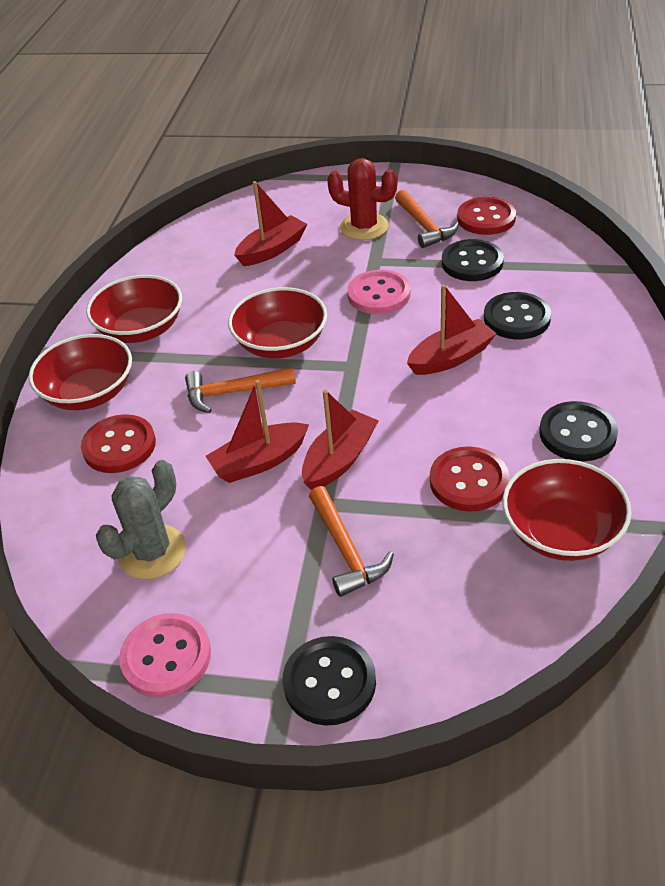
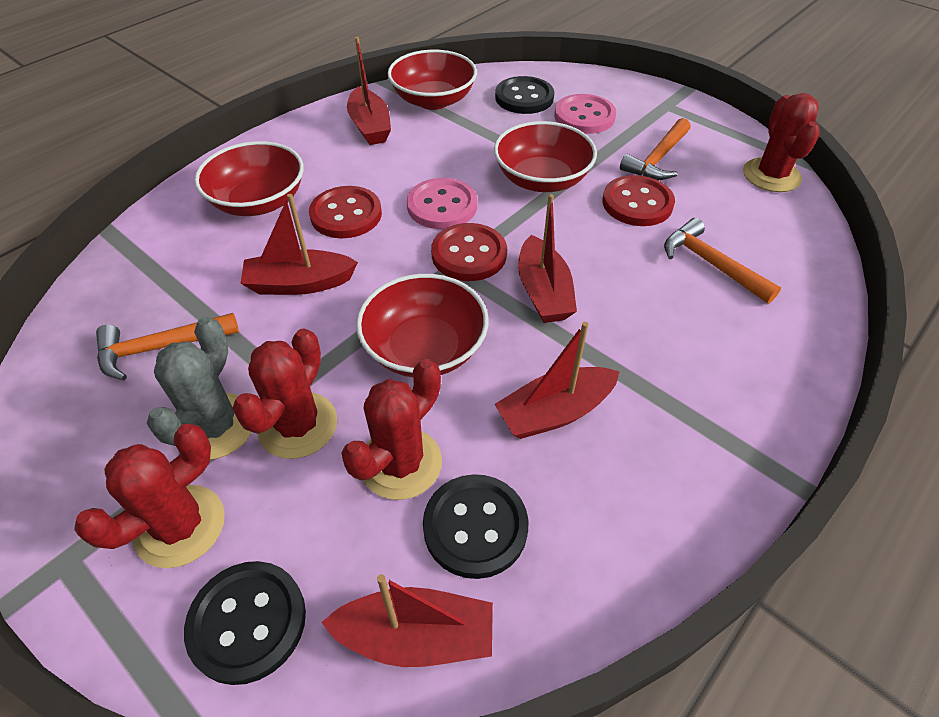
black button: [283,636,376,726] [442,239,504,281] [484,292,551,339] [539,401,618,461] = 4 -> [184,561,306,685] [423,474,528,579] [495,76,554,114] = 3
red boat: [206,380,309,483] [234,181,307,266] [302,390,379,490] [407,284,497,375] = 4 -> [241,194,358,295] [321,574,493,667] [347,37,391,145] [494,322,620,439] [518,194,577,323] = 5
red cactus: [327,158,397,240] = 1 -> [74,424,225,568] [232,328,337,459] [341,359,442,500] [743,93,820,192] = 4

